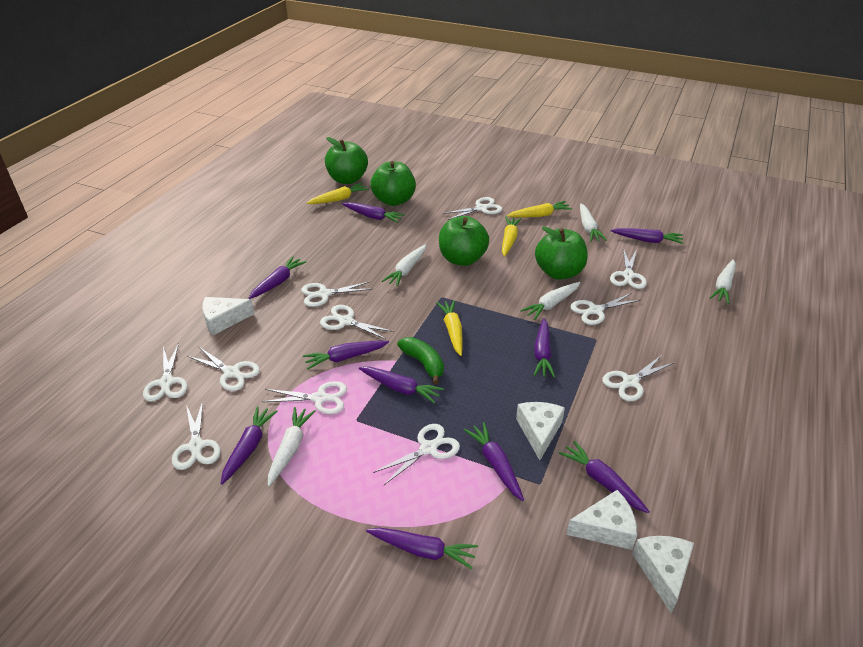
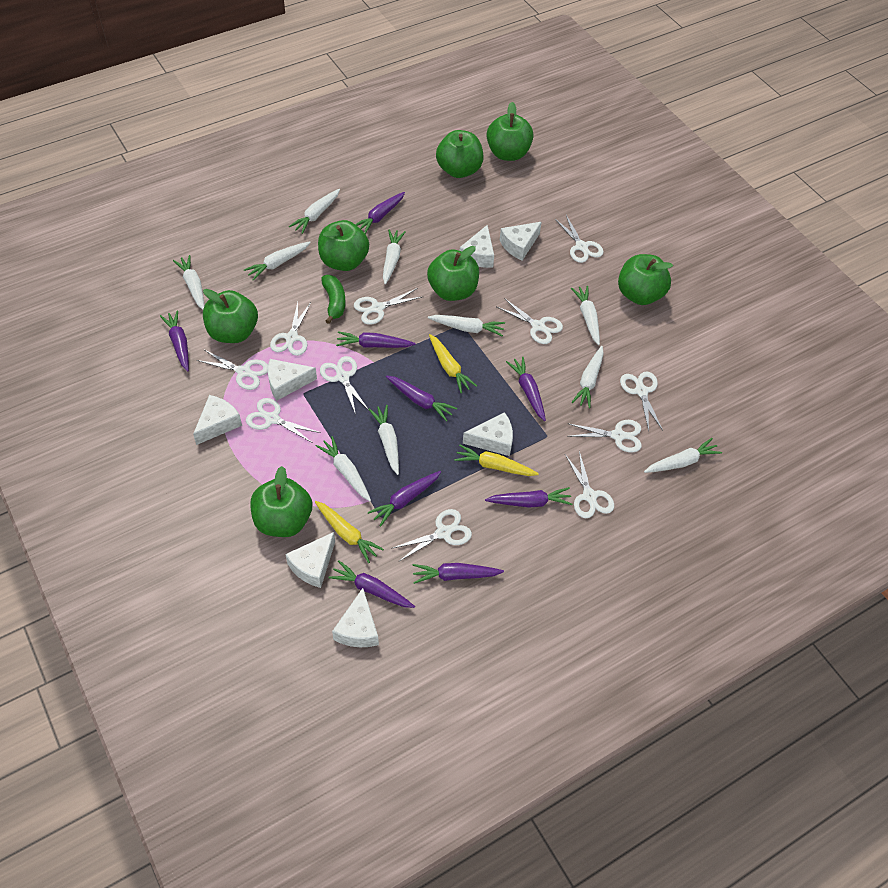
green apple: [325,137,368,184] [371,161,416,206] [439,216,489,266] [535,226,588,280] = 4 -> [203,289,258,343] [250,466,312,537] [318,220,369,271] [427,246,479,301] [436,130,483,178] [487,102,534,161] [618,254,673,305] = 7
purple carrot: [221,406,278,485] [248,256,306,299] [303,340,389,369] [342,202,405,223] [359,367,444,404] [366,527,478,569] [464,422,524,501] [533,318,555,378] [559,441,650,513] [611,228,683,244] = 10 -> [160,311,189,371] [328,560,415,608] [336,331,415,348] [355,192,405,234] [368,471,441,527] [386,375,457,422] [413,563,504,584] [485,487,573,507] [506,357,546,421] = 9
white carrot: [268,407,316,486] [382,244,426,287] [520,282,580,320] [580,203,607,242] [710,259,736,304] = 5 -> [173,255,204,310] [244,242,311,281] [289,189,340,234] [316,436,371,501] [369,405,399,475] [383,230,405,284] [428,315,505,336] [571,286,600,345] [572,346,604,408] [644,438,722,473] = 10
white cheese: [202,297,254,335] [516,402,565,460] [566,490,637,550] [632,536,694,613] = 4 -> [193,395,242,445] [268,359,317,401] [285,532,335,588] [332,588,379,647] [460,225,494,268] [463,412,513,456] [500,222,542,261] = 7
yellow carrot: [306,183,369,204] [436,300,462,356] [502,216,522,257] [507,201,572,217] = 4 -> [315,501,384,563] [429,334,477,393] [454,444,539,476] = 3

